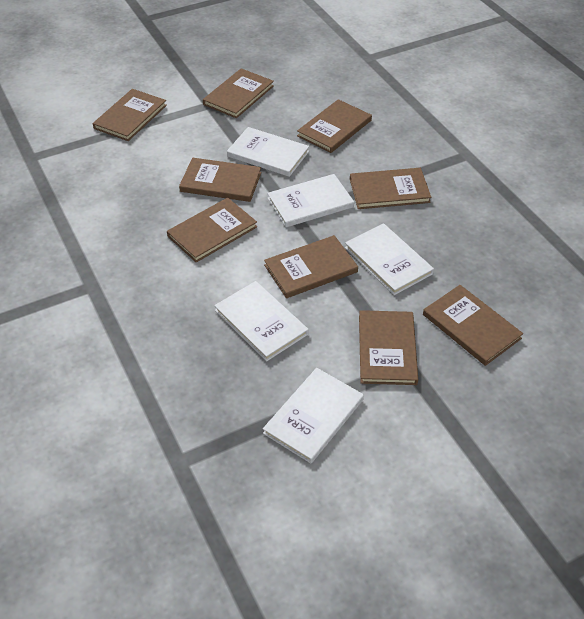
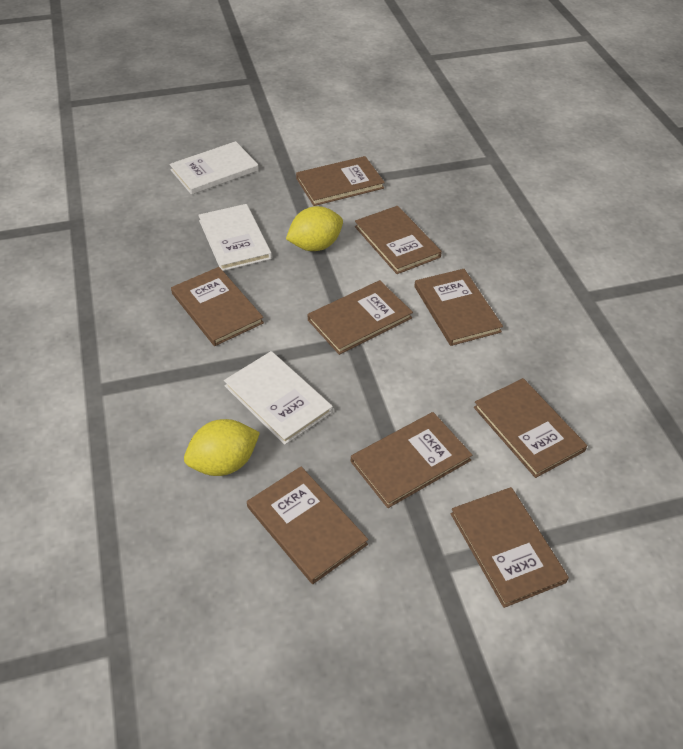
white book: [214,281,309,361] [227,127,309,177] [263,368,364,464] [267,174,354,227] [345,223,434,295] = 5 -> [169,141,259,195] [198,204,272,271] [224,351,333,445] = 3
yellow lemon: none = 0 -> [184,419,260,476] [286,206,343,251] = 2

